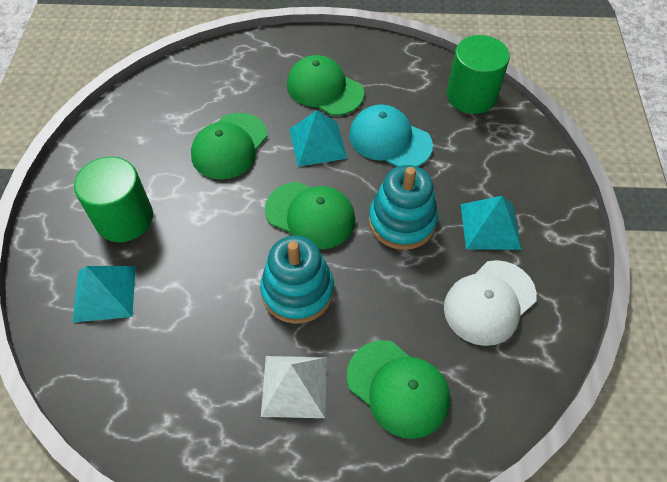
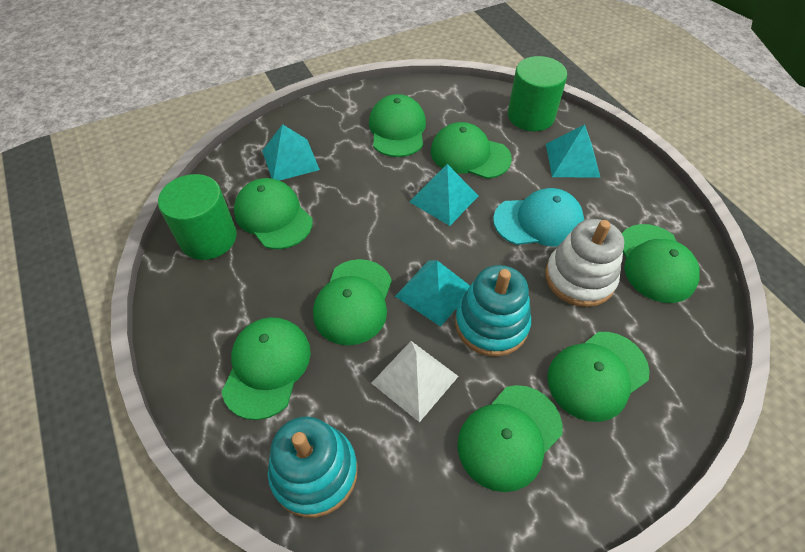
green cap: [191,113,267,180] [265,182,355,249] [287,55,364,116] [347,340,450,439] = 4 -> [222,317,311,420] [234,178,313,249] [313,259,392,345] [369,94,426,157] [431,122,512,179] [457,385,562,492] [547,332,650,422] [622,224,700,303] = 8
turquoise pyramid: [72,266,136,323] [289,110,347,167] [461,196,521,250] = 3 -> [262,124,320,181] [395,260,470,327] [410,164,478,226] [546,124,601,178] = 4
white cap: [444,260,537,346] = 1 -> none = 0
white stacking toy: none = 0 -> [545,219,624,307] = 1

